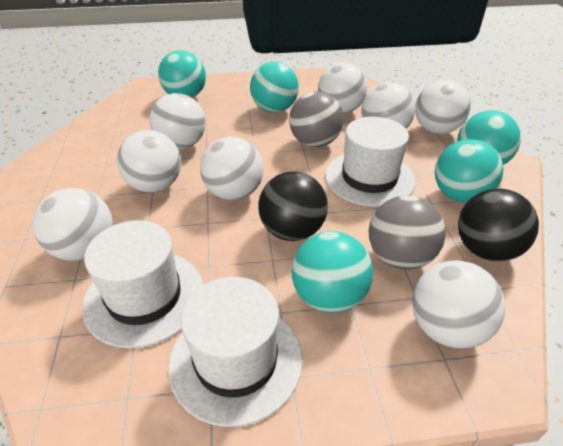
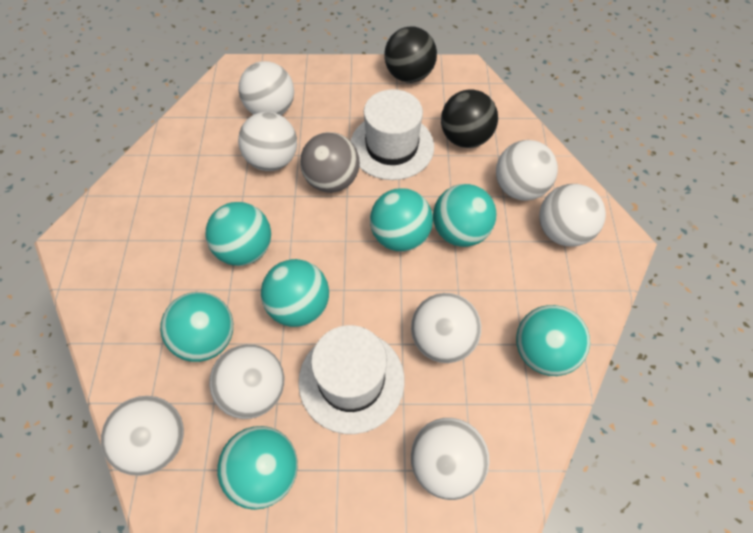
grey ball: [289,91,344,147] [369,195,445,270] = 2 -> [300,132,360,193] = 1
turquoise ball: [158,50,206,98] [250,62,299,113] [292,231,373,313] [435,139,504,203] [457,110,521,165] = 5 -> [160,292,233,362] [206,202,271,266] [217,426,298,510] [261,259,329,327] [370,188,433,252] [433,184,496,247] [516,305,590,376] = 7
white hat: [82,220,203,348] [168,277,303,427] [325,117,415,207] = 3 -> [298,325,405,434] [350,89,434,180] = 2

